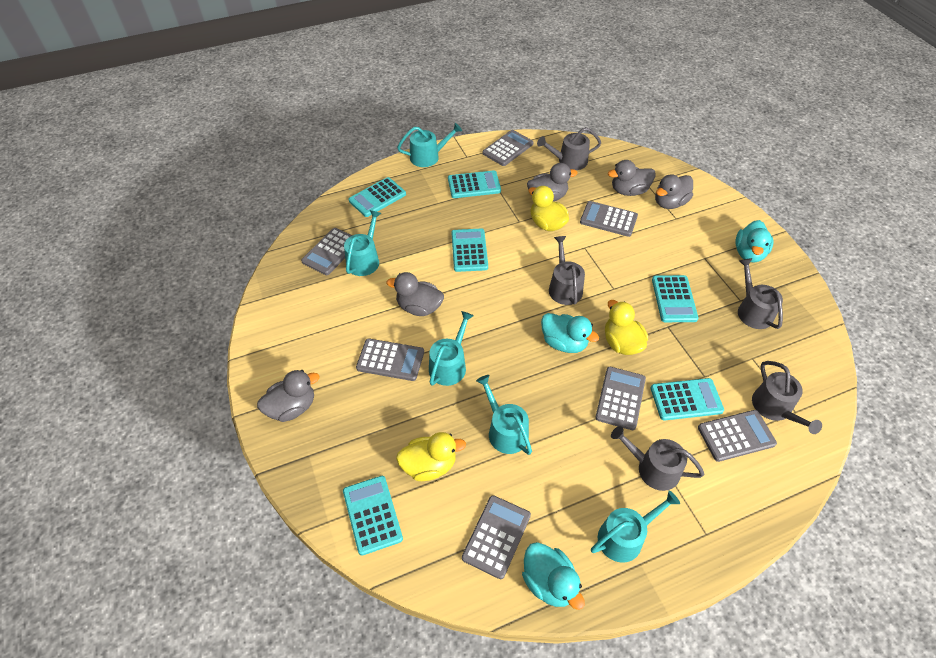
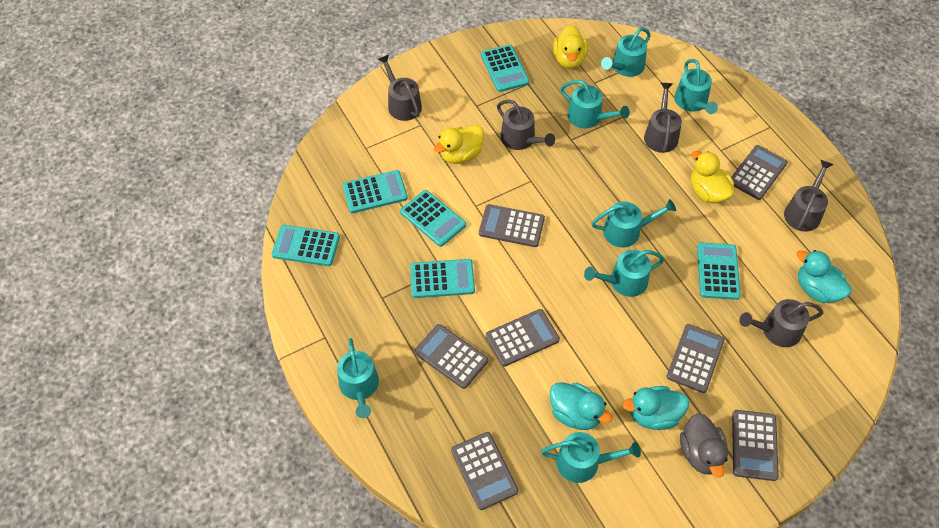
grey duck: [257,370,319,422] [386,272,444,316] [527,163,577,201] [608,160,656,196] [655,174,693,209] = 5 -> [680,413,728,478] = 1
turquoise watering can: [344,210,381,276] [397,123,462,167] [429,311,474,386] [476,375,532,455] [591,491,680,563] = 5 -> [337,338,379,418] [541,432,641,483] [560,80,630,128] [584,250,665,297] [592,199,676,247] [601,28,651,77] [674,59,718,114] = 7

